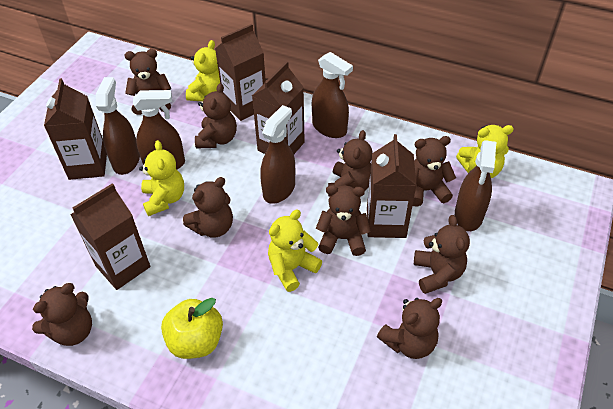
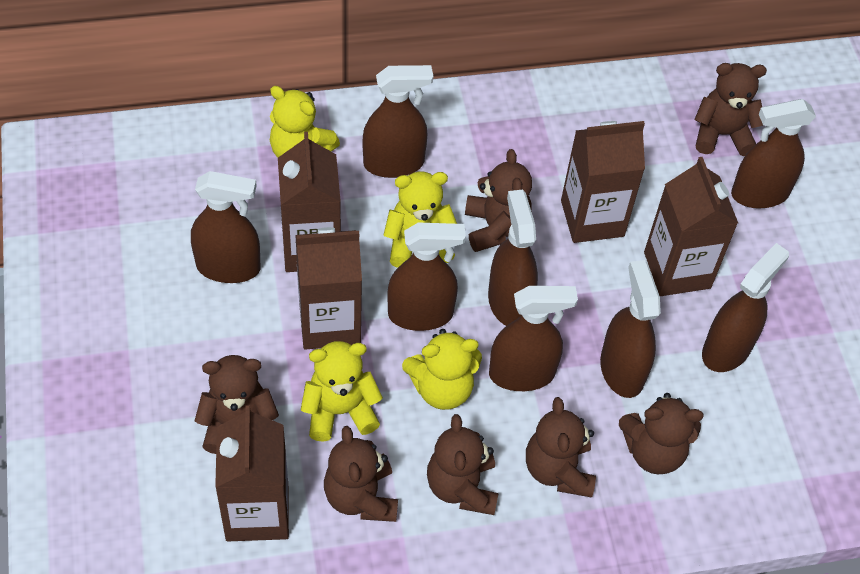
brown spray bottle: [96,77,140,175] [133,90,185,169] [260,105,295,204] [312,52,353,138] [455,140,496,231] = 5 -> [191,171,260,283] [363,65,433,178] [387,222,466,331] [488,189,538,326] [489,286,578,391] [600,260,661,398] [702,243,789,372] [731,99,816,208] = 8
brown teddy bear: [32,283,92,346] [125,49,171,115] [183,177,233,238] [195,83,237,149] [316,185,371,256] [328,130,373,197] [377,298,442,359] [413,136,456,207] [414,215,470,294] = 9 -> [195,355,279,454] [324,426,398,522] [427,414,499,515] [465,149,532,252] [526,397,596,498] [619,393,704,474] [694,63,767,156] = 7
yellow apple: [161,298,223,359] = 1 -> none = 0

